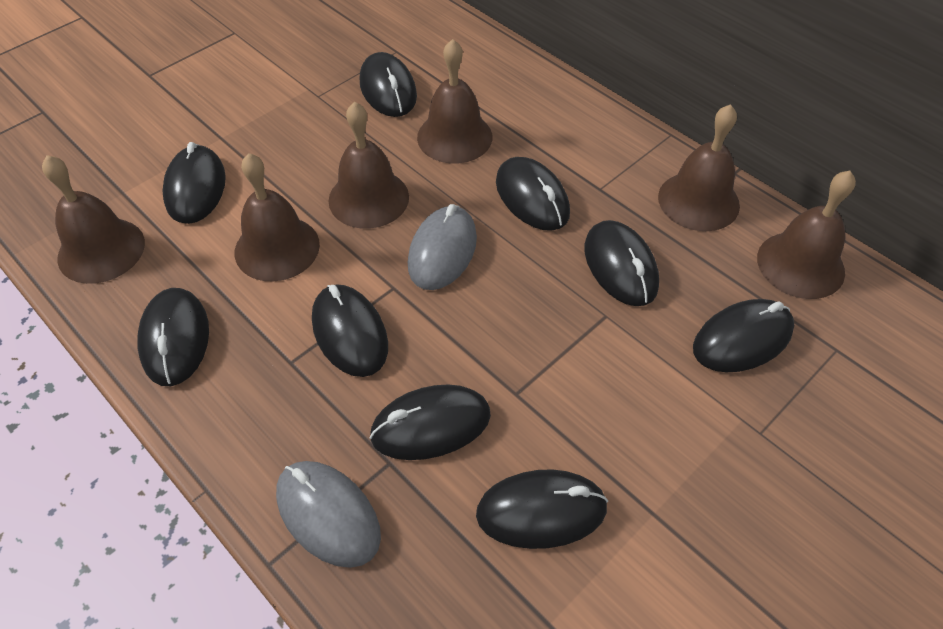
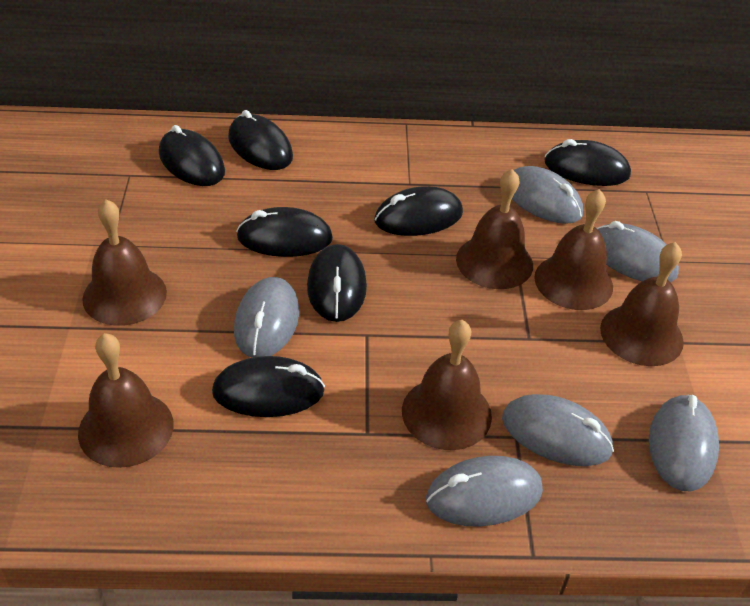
black mouse: [137,288,209,386] [163,142,226,224] [312,284,388,377] [360,52,417,117] [369,384,491,460] [476,469,608,549] [496,157,570,231] [585,220,659,306] [693,299,794,372] = 9 -> [159,125,225,186] [212,356,325,417] [228,110,293,170] [236,207,333,257] [307,244,367,322] [374,186,463,236] [544,139,631,186] = 7
grey mouse: [276,461,381,568] [408,204,477,290] = 2 -> [234,277,299,358] [426,456,543,527] [502,394,614,466] [512,166,583,224] [597,221,679,282] [649,395,719,491] = 6

